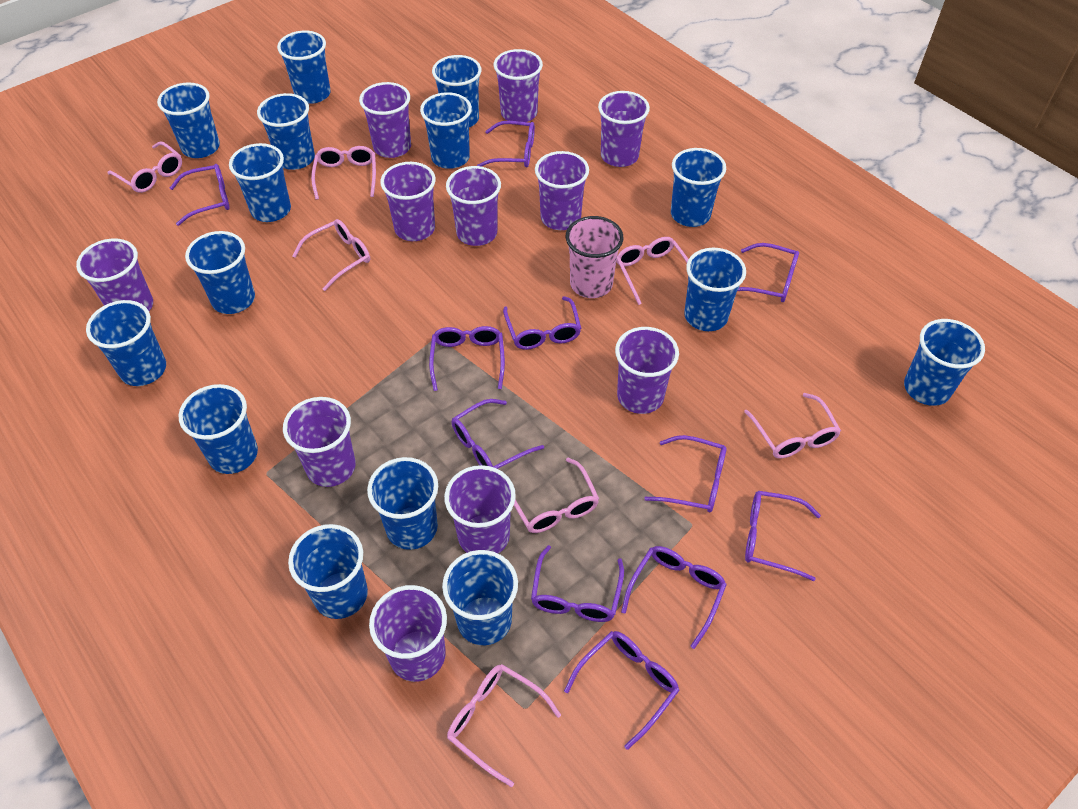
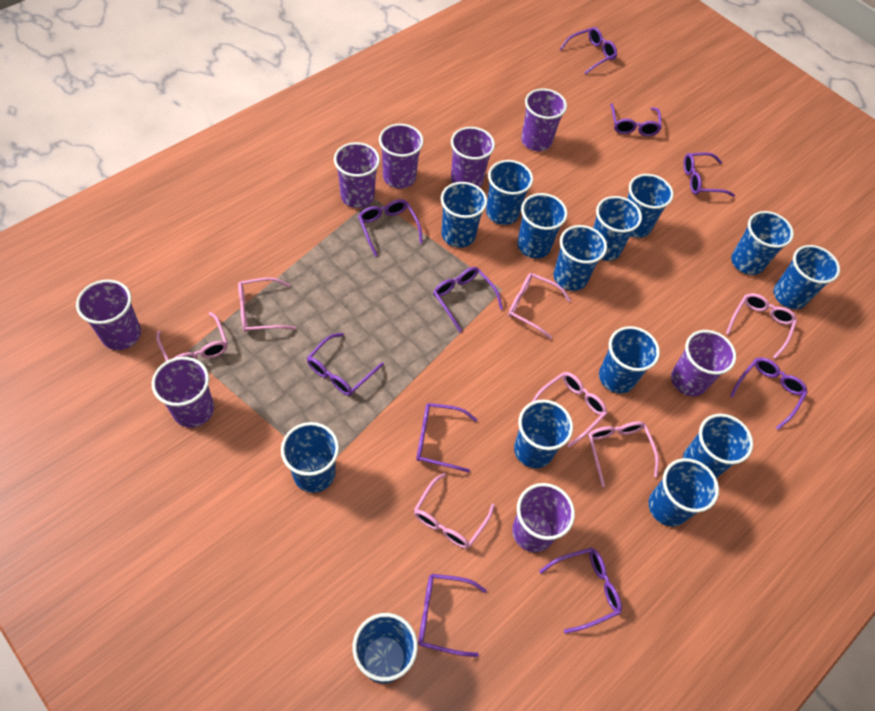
blue cup: [86,300,166,386] [157,82,220,158] [179,384,258,474] [185,231,255,314] [229,143,291,222] [257,93,315,170] [277,31,331,104] [288,524,368,619] [367,457,438,550] [420,92,472,169] [432,55,481,127] [442,550,518,645] [671,148,726,227] [684,248,746,331] [904,319,985,406] = 15 -> [281,422,339,493] [353,613,418,684] [441,182,487,248] [486,160,533,225] [514,399,573,468] [517,193,568,259] [554,225,607,291] [593,196,642,261] [599,326,660,393] [627,174,674,238] [648,458,719,526] [683,414,753,478] [731,211,794,275] [774,245,840,309] = 14
pink cup: [566,216,623,298] = 1 -> none = 0
purple cup: [76,239,153,311] [283,397,356,487] [359,82,411,158] [369,585,447,682] [380,162,436,241] [444,465,516,554] [446,166,501,246] [494,49,543,122] [535,151,589,230] [598,91,650,167] [615,327,679,414] = 11 -> [76,279,141,350] [152,357,214,428] [334,142,380,208] [379,124,424,189] [451,127,495,187] [512,483,575,552] [521,88,567,151] [671,330,736,396] = 8
purple glasses: [170,164,230,226] [429,326,505,391] [452,399,544,469] [477,121,535,167] [503,296,581,350] [531,545,624,622] [564,631,680,750] [621,546,727,649] [644,435,726,512] [738,243,799,302] [745,491,821,581] = 11 -> [307,333,384,396] [358,199,423,257] [416,403,478,473] [418,574,487,657] [433,267,503,332] [539,548,622,634] [560,27,617,74] [610,104,662,136] [683,152,735,197] [730,357,808,430] = 10

